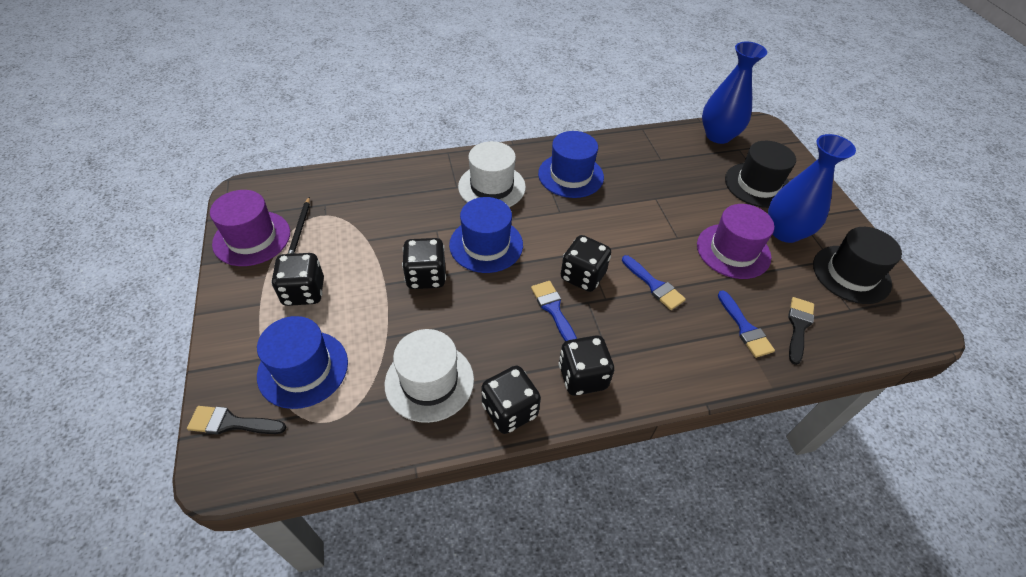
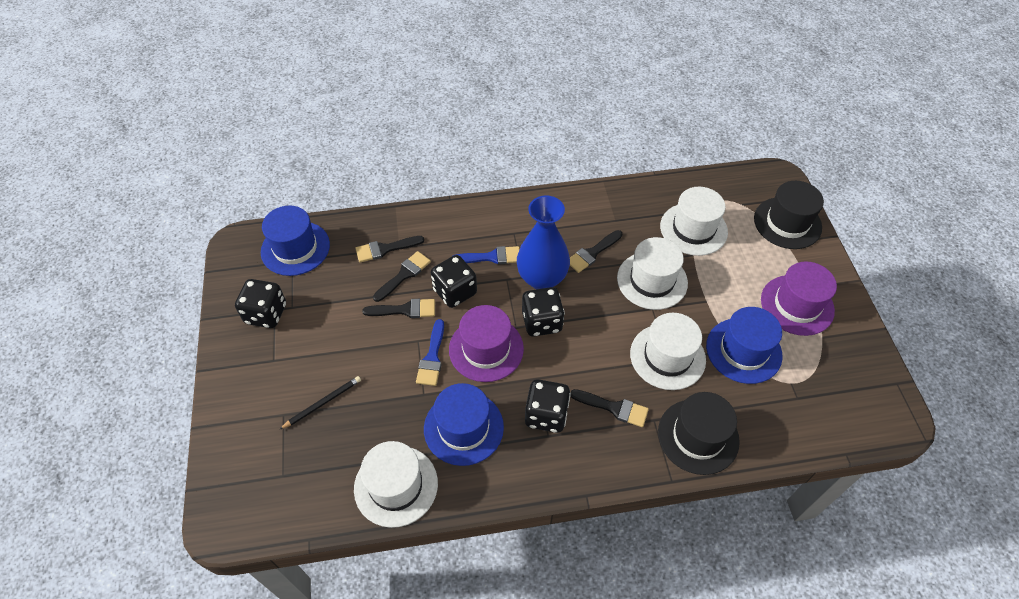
black brush: [187,406,286,434] [788,297,814,365] = 2 -> [355,236,424,263] [362,299,435,318] [373,251,431,302] [570,230,622,273] [570,389,649,427] = 5
black dice: [271,253,324,306] [402,238,446,289] [482,366,541,434] [559,335,614,396] [561,235,611,292] = 5 -> [235,279,286,328] [431,255,477,308] [522,287,565,337] [525,379,571,433] = 4
blue brush: [531,281,577,342] [622,255,686,310] [718,290,775,358] = 3 -> [416,319,444,386] [453,246,520,264] = 2
blue vase: [702,42,767,144] [768,134,856,243] = 2 -> [517,196,570,289] = 1
white hat: [385,329,474,423] [458,141,526,207] = 2 -> [354,441,438,528] [617,237,688,310] [630,313,706,390] [660,187,728,256] = 4

